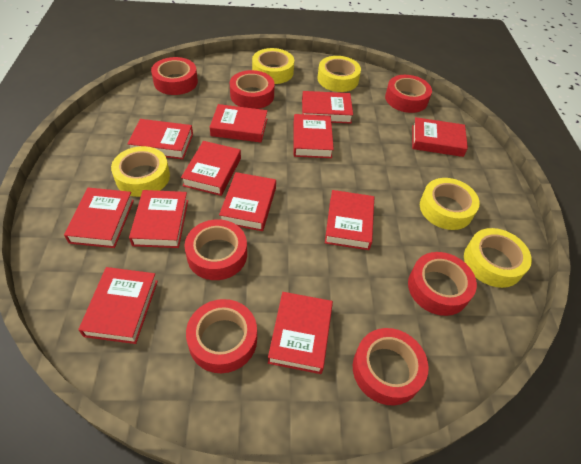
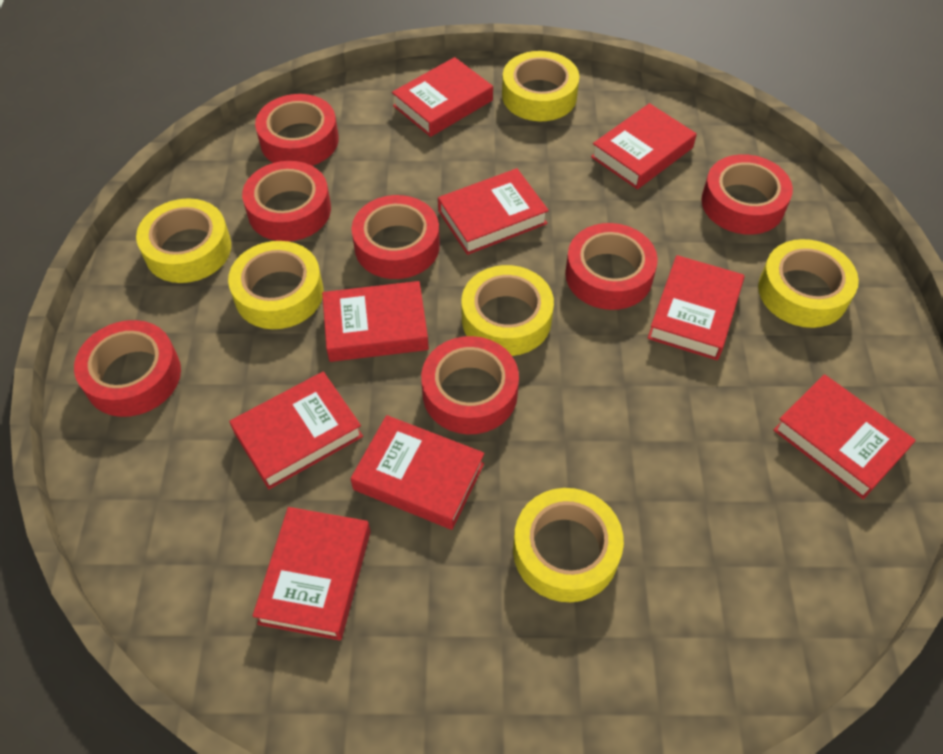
red book: [64,187,134,248] [78,267,158,344] [127,119,193,159] [129,190,188,248] [181,141,241,196] [210,104,267,143] [219,172,276,231] [268,292,333,374] [293,114,334,158] [302,91,353,124] [325,190,374,250] [412,117,468,157] = 12 -> [229,372,363,489] [252,507,371,641] [322,281,429,362] [350,415,484,530] [392,57,493,137] [438,168,549,255] [591,103,697,189] [648,255,745,360] [773,374,916,499] = 9
yellow tape: [111,146,170,197] [252,48,294,84] [317,56,361,92] [420,178,480,230] [464,228,532,288] = 5 -> [136,198,231,283] [228,241,323,329] [461,265,554,356] [502,51,580,121] [513,488,624,602] [758,239,859,328] = 6

